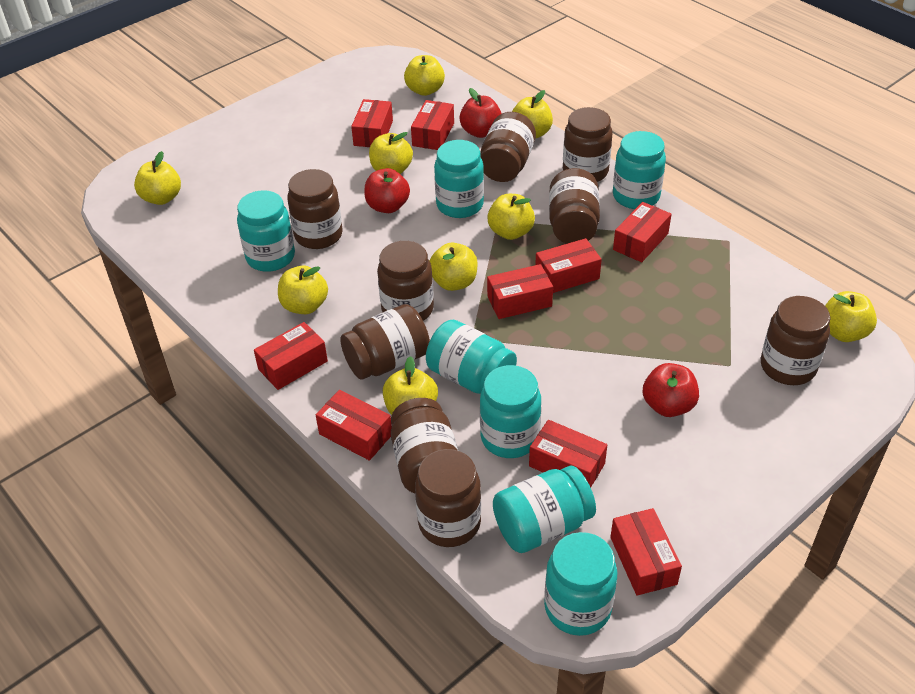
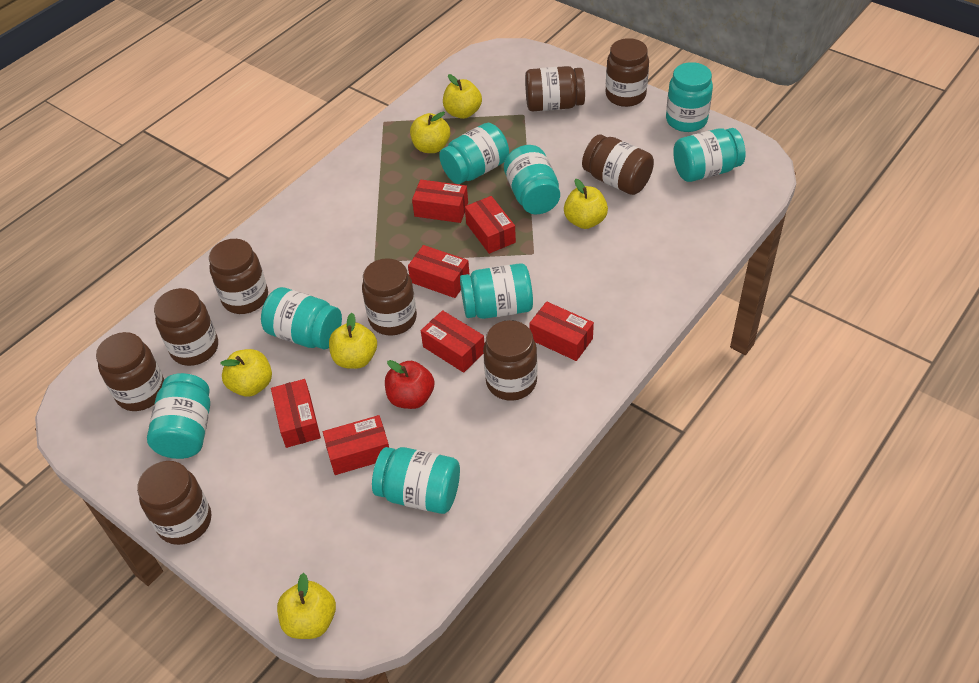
red apple: [364,168,410,213] [459,88,502,138] [643,363,699,417] = 3 -> [385,360,434,409] = 1
red box: [254,322,328,390] [316,390,392,461] [351,99,393,147] [411,100,454,150] [487,264,553,319] [529,420,607,488] [535,238,602,293] [610,508,682,596] [613,202,671,262] = 9 -> [271,379,321,448] [323,415,389,475] [408,245,470,298] [412,180,468,223] [421,310,485,373] [465,196,516,254] [529,302,594,361] = 7
turquoise jar: [237,190,295,272] [426,320,517,394] [434,140,484,218] [480,365,541,458] [493,466,596,553] [544,532,617,636] [613,131,666,209] = 7 -> [147,373,210,459] [261,287,342,349] [372,447,460,514] [439,123,509,184] [460,263,533,319] [504,145,560,214] [666,62,713,132] [673,128,746,182] = 8
yellow apple: [134,151,181,205] [278,266,328,314] [369,132,413,174] [383,356,438,415] [404,55,445,96] [430,243,478,291] [487,194,535,240] [512,90,553,139] [825,291,877,342] = 9 -> [220,349,272,397] [277,573,336,639] [329,313,377,369] [410,112,450,153] [443,74,482,119] [564,179,608,229] = 6

